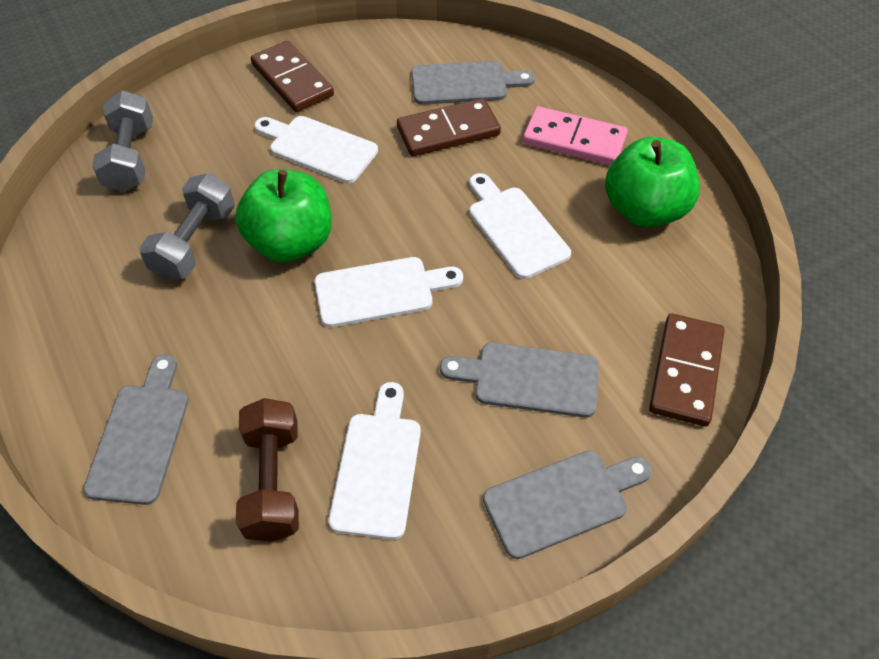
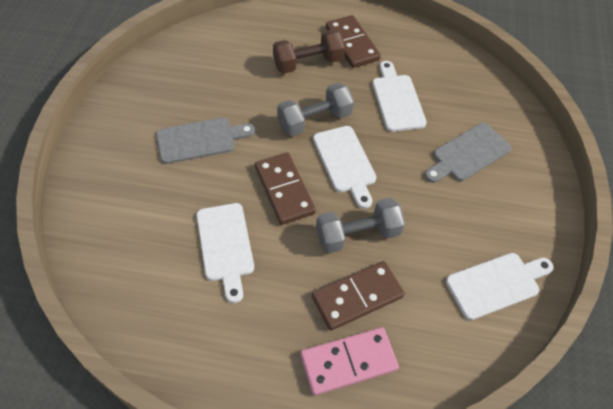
green apple: [235,169,332,262] [605,137,700,228] = 2 -> none = 0
grey cutting board: [83,354,189,505] [411,61,535,105] [440,343,599,418] [483,451,652,559] = 4 -> [156,118,255,164] [424,123,511,183] = 2

